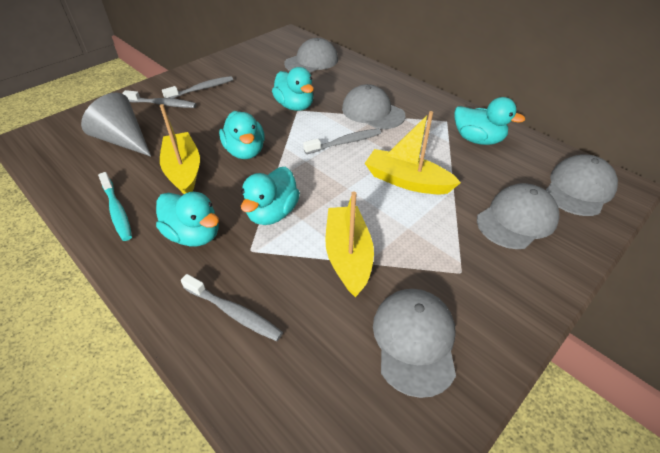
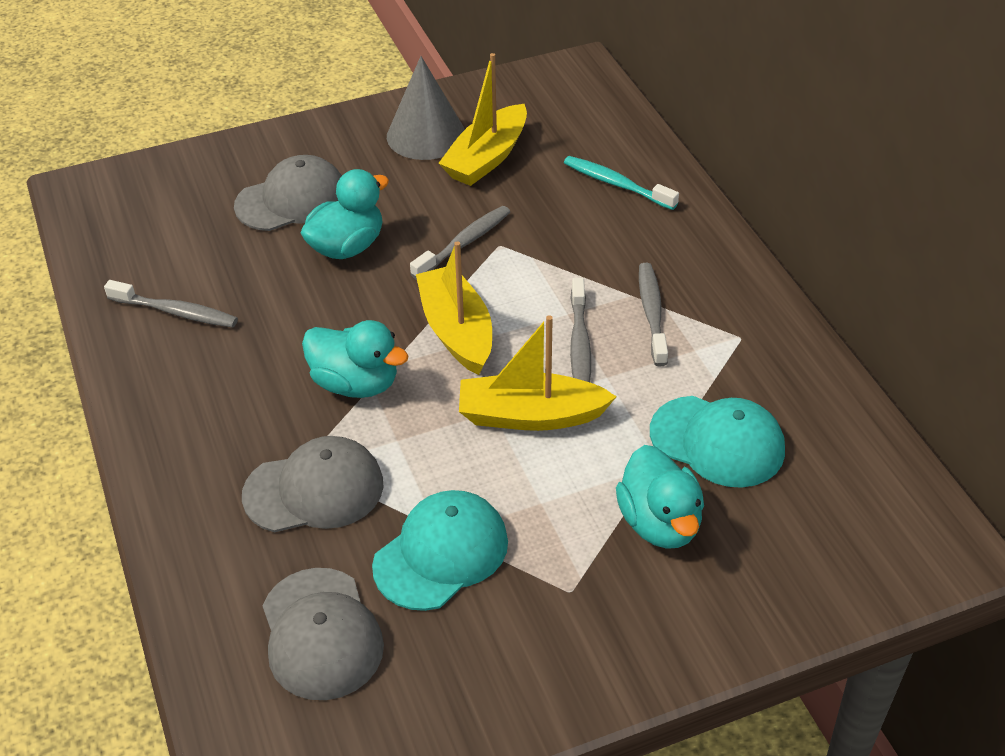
grey cap: [284,38,338,73] [342,84,405,129] [373,289,456,398] [477,183,560,249] [546,155,618,216] = 5 -> [234,155,342,231] [242,436,384,532] [262,568,384,700] = 3
turquoise cap: none = 0 -> [372,490,508,611] [650,396,785,488] = 2
turquoise duck: [156,192,219,246] [219,111,265,159] [241,167,300,225] [272,67,314,111] [454,97,525,145] = 5 -> [301,169,389,259] [302,320,408,398] [616,445,704,549] = 3

